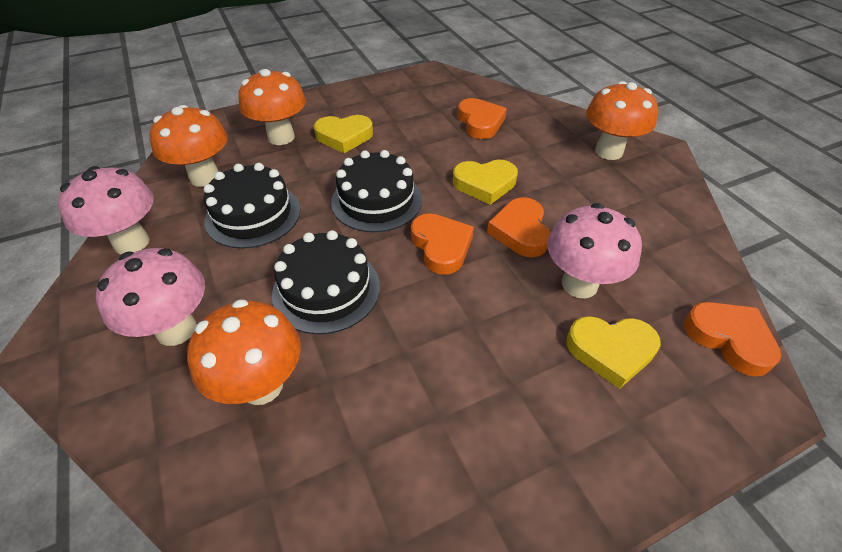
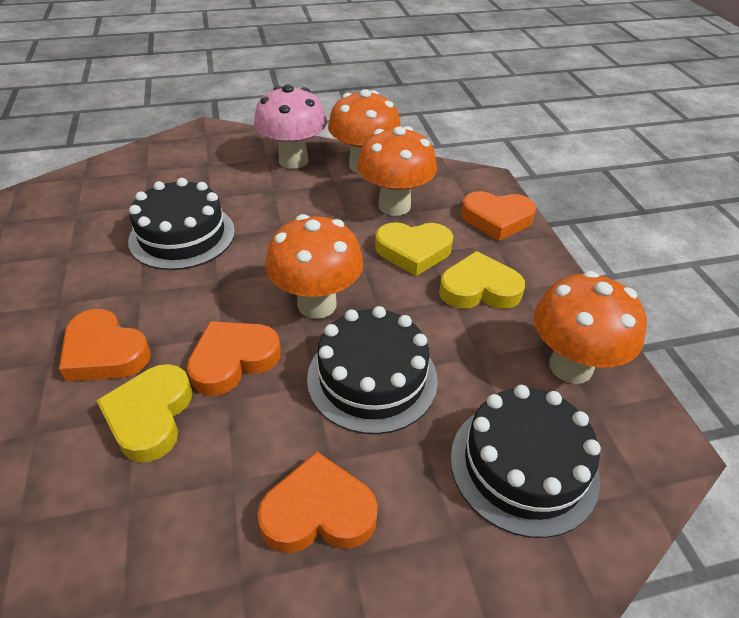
pink mushroom: [58,166,154,255] [96,248,205,346] [548,203,642,299] = 3 -> [254,84,327,169] = 1

